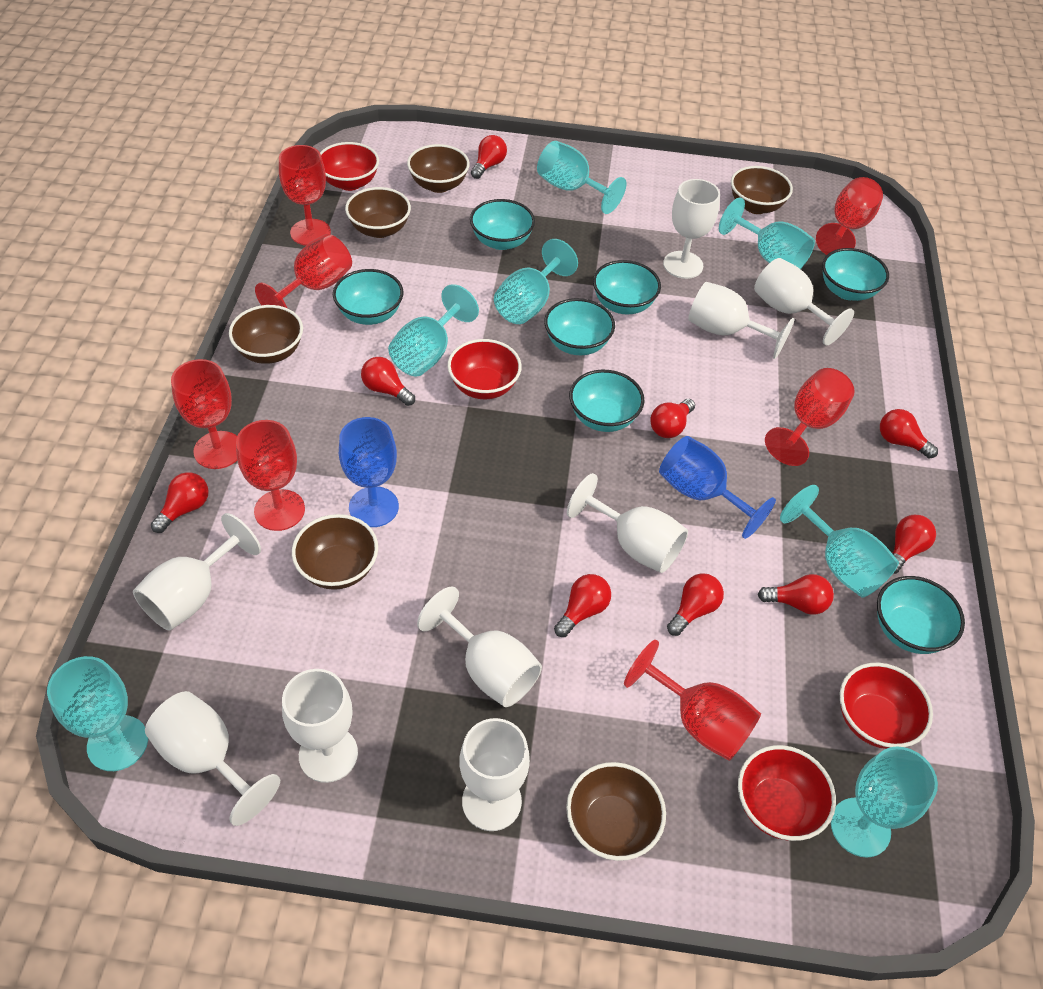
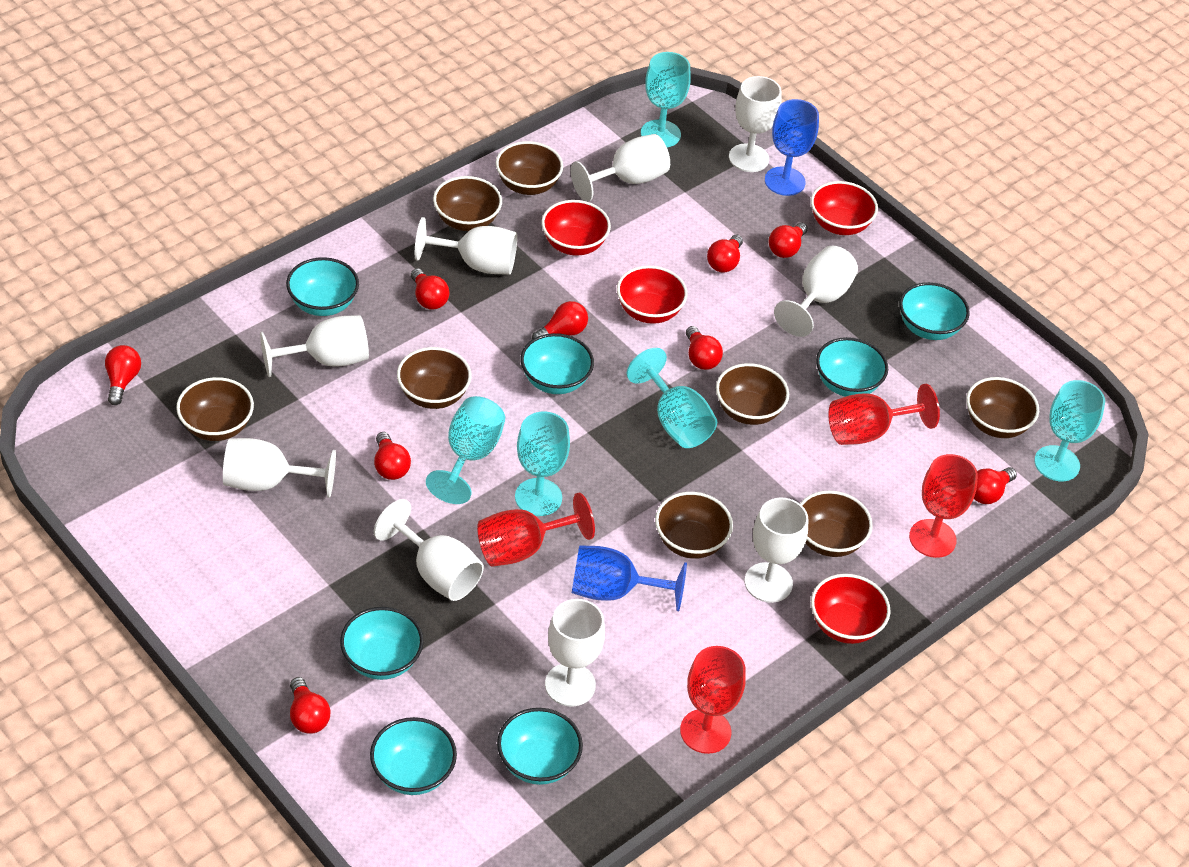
brown bowl: [229,305,303,364] [292,514,378,590] [345,187,411,238] [407,144,470,193] [566,762,666,861] [731,166,793,214] = 6 -> [176,377,254,441] [397,347,472,409] [433,176,502,231] [496,141,563,195] [655,492,733,559] [716,363,789,425] [800,490,873,557] [966,377,1039,438] = 8
red goblet: [171,359,237,469] [236,420,305,531] [255,234,352,308] [279,145,331,246] [624,640,761,761] [765,368,855,466] [816,177,883,255] = 7 -> [477,492,595,567] [680,646,745,754] [828,384,940,445] [909,454,978,558] = 4
turquoise goblet: [47,656,148,771] [388,284,479,376] [494,239,578,324] [537,141,626,214] [719,197,815,269] [780,485,899,598] [831,747,938,858] = 7 -> [426,396,505,504] [515,411,570,516] [627,348,717,448] [641,52,691,147] [1034,380,1105,481] = 5

